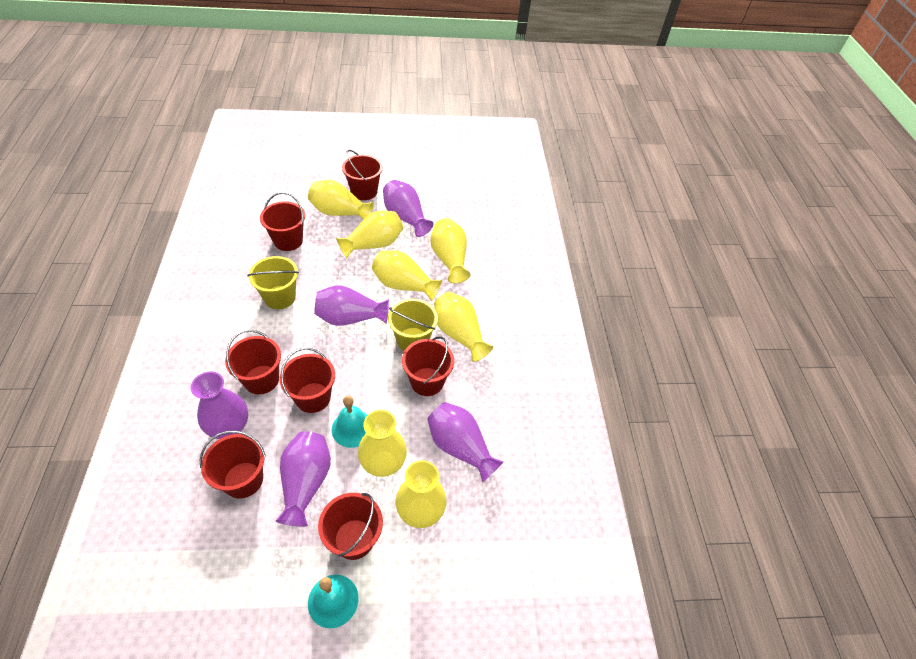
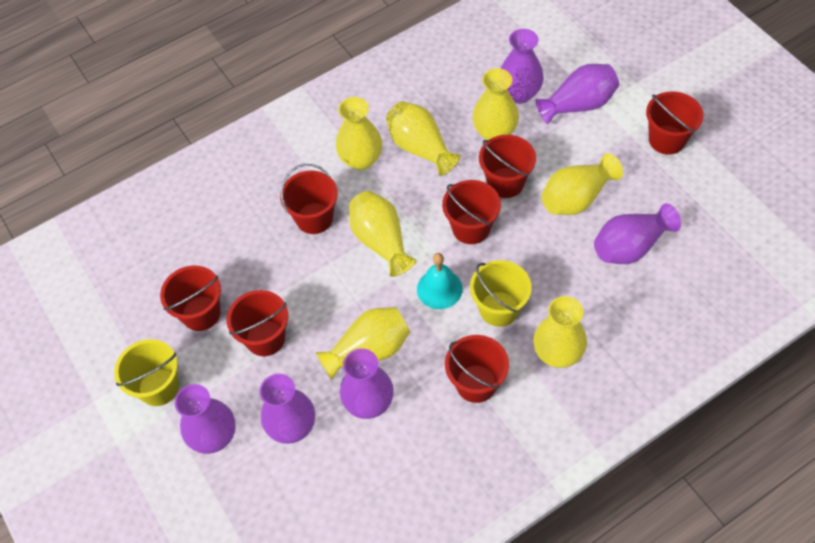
purple vase: [190,371,248,439] [275,431,331,527] [314,285,389,326] [383,180,433,237] [427,402,504,482] = 5 -> [175,384,236,454] [260,374,315,444] [340,348,394,419] [500,29,544,104] [535,64,619,124] [594,203,681,264] = 6
turquoise bell: [308,575,359,628] [332,396,367,448] = 2 -> [417,253,463,309] = 1

